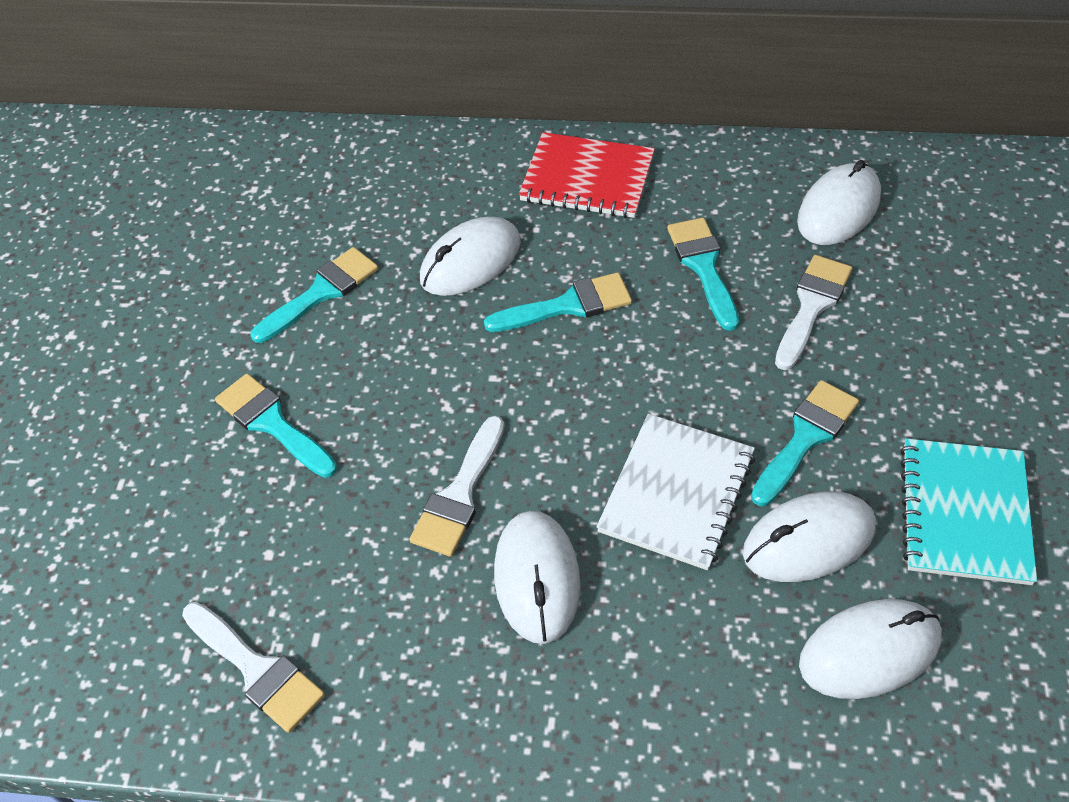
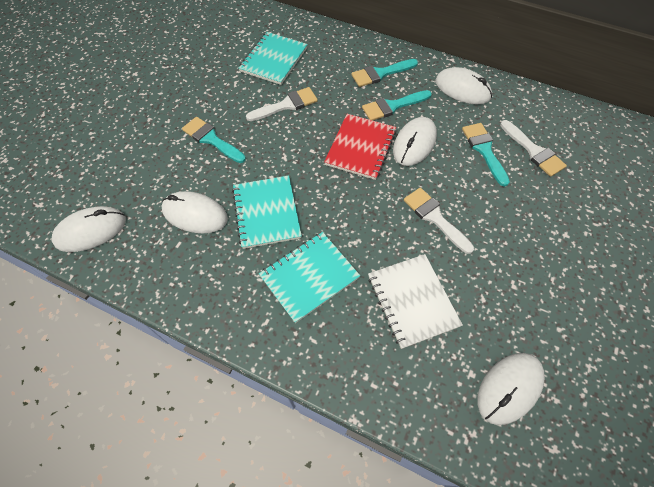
turquoise brush: [215,374,337,478] [251,247,378,343] [484,272,632,332] [667,218,739,331] [751,380,859,506] = 5 -> [182,117,246,163] [351,59,418,87] [362,90,432,121] [462,123,510,187] = 4
turquoise notebook: [900,438,1037,585] = 1 -> [232,176,302,249] [239,32,308,85] [259,232,360,323] = 3

